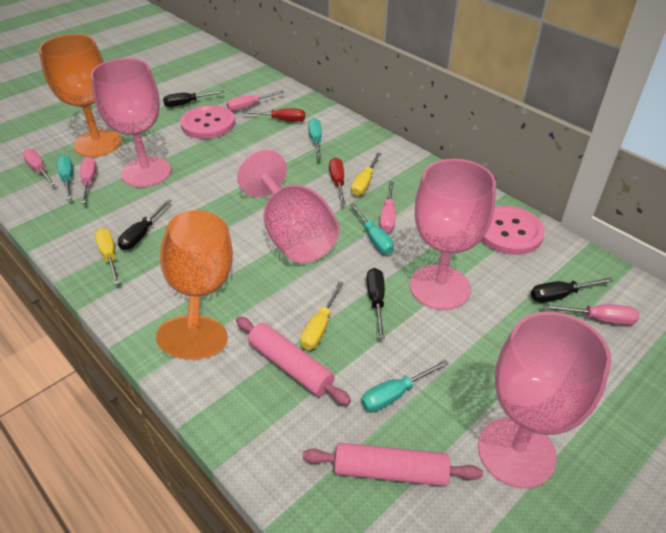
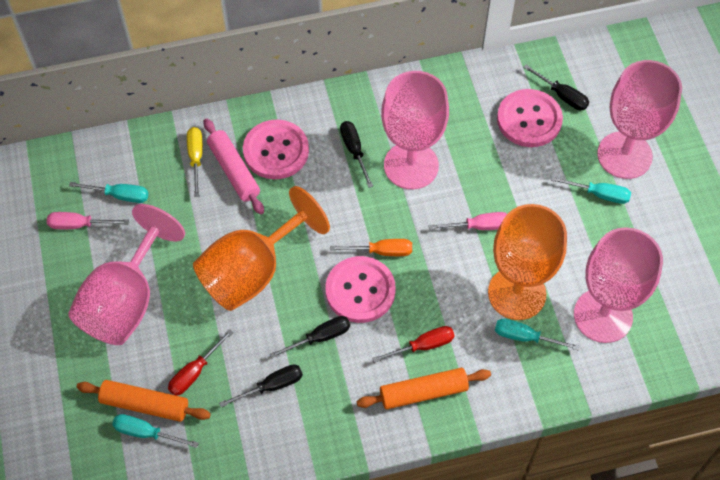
orange rolling pin: none = 0 -> [77,380,211,422] [357,368,491,409] = 2
orange screwdriver: none = 0 -> [330,239,412,256] = 1
pink button: [180,105,235,139] [481,206,545,255] = 2 -> [243,120,309,179] [325,256,396,323] [497,89,563,147] = 3
pink rolling pin: [236,317,351,405] [303,443,483,486] = 2 -> [204,119,264,215] = 1
pink screwdriver: [22,148,55,186] [80,157,97,204] [226,90,284,111] [380,181,396,233] [543,304,639,325] = 5 -> [47,212,129,229] [429,212,507,230] = 2
yellow screwdriver: [95,228,120,285] [300,281,344,350] [351,152,381,196] = 3 -> [187,127,203,197] = 1

